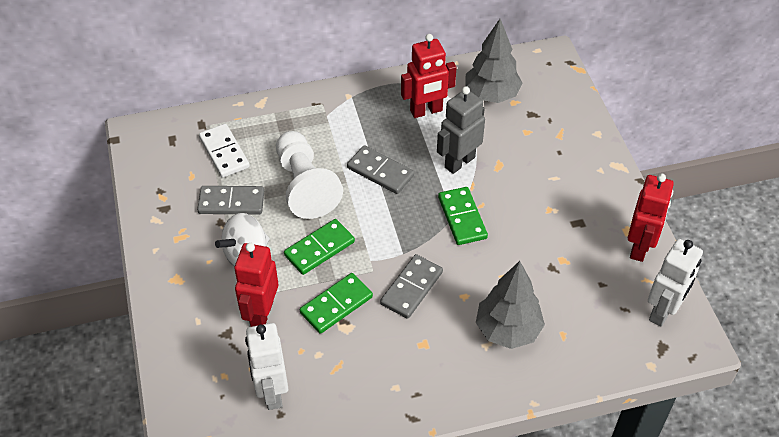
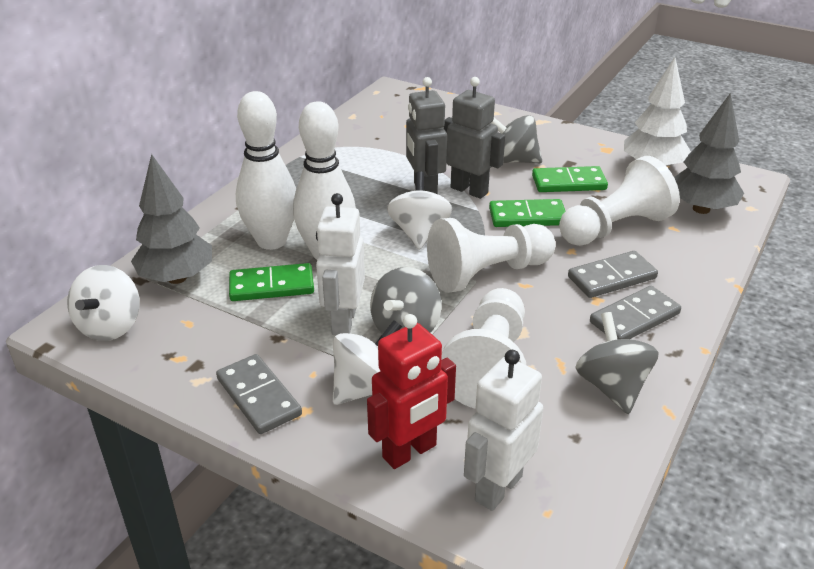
grey robot: [437,86,485,174] = 1 -> [406,77,447,194] [444,77,505,199] = 2
grey spinning top: none = 0 -> [370,267,442,334] [491,115,542,163] [575,312,659,414] = 3
red robot: [234,243,278,327] [401,34,457,118] [628,173,674,262] = 3 -> [367,314,456,469] = 1
white bowling pin: none = 0 -> [236,91,296,250] [293,101,356,260] = 2
white domino: [199,124,250,178] = 1 -> none = 0
white pawn: [276,131,343,219] = 1 -> [427,218,555,293] [441,288,526,409] [559,156,680,246] = 3
white spinning top: [215,213,270,267] = 1 -> [67,265,140,341] [333,320,402,405] [387,171,452,250] = 3
white tree: none = 0 -> [624,57,691,165] = 1

